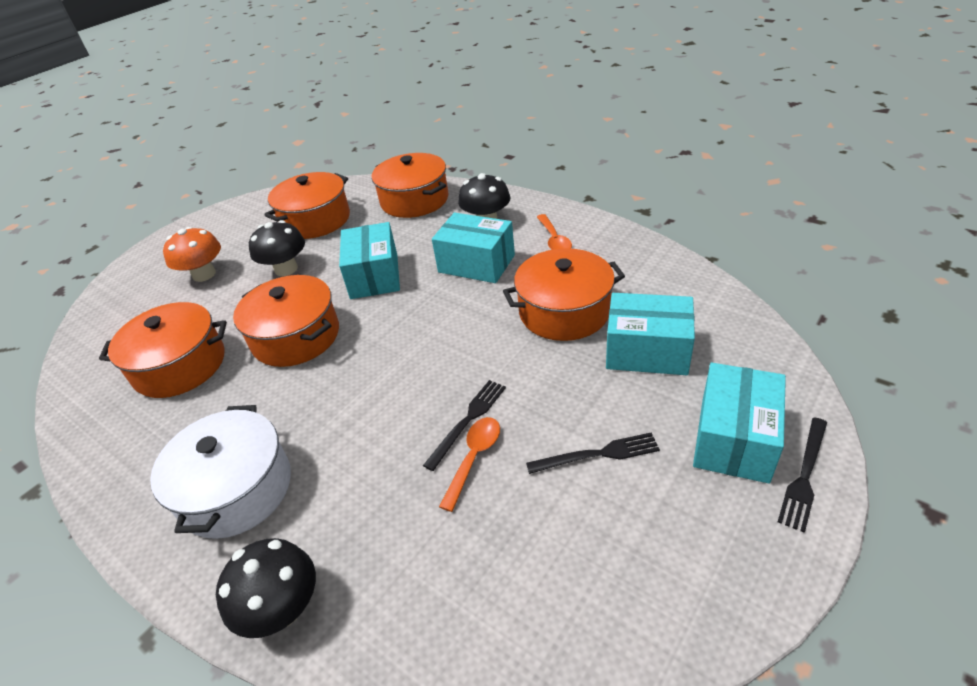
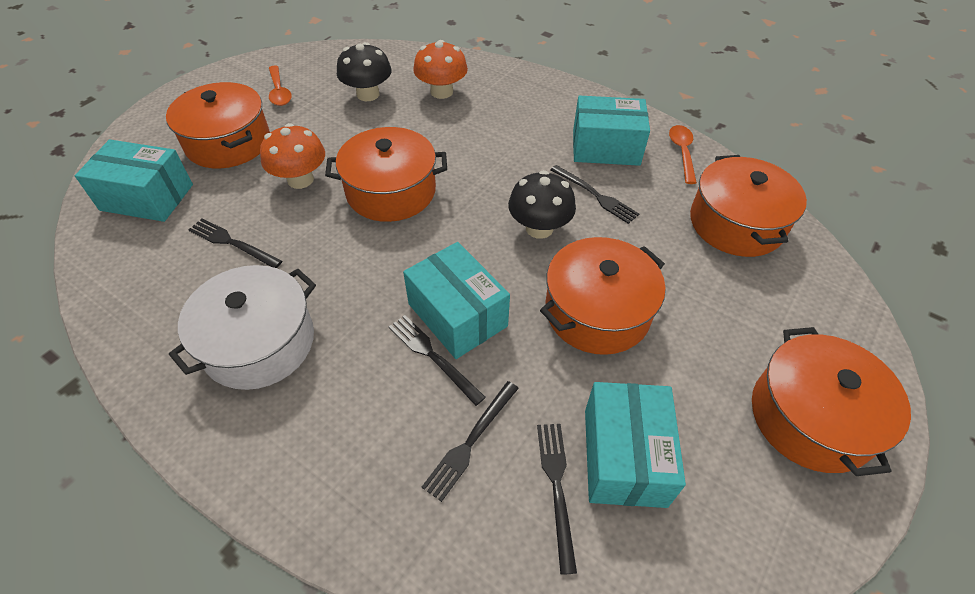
black fork: [423,380,506,471] [526,432,660,474] [778,417,827,533] = 3 -> [188,218,282,268] [388,315,486,406] [422,381,519,502] [537,424,577,575] [550,165,639,224] = 5
black mushroom: [216,538,316,638] [249,220,305,276] [458,173,510,219] = 3 -> [337,42,392,101] [508,170,576,239] = 2
orange mushroom: [163,227,221,282] = 1 -> [260,123,325,189] [413,40,468,99] = 2

